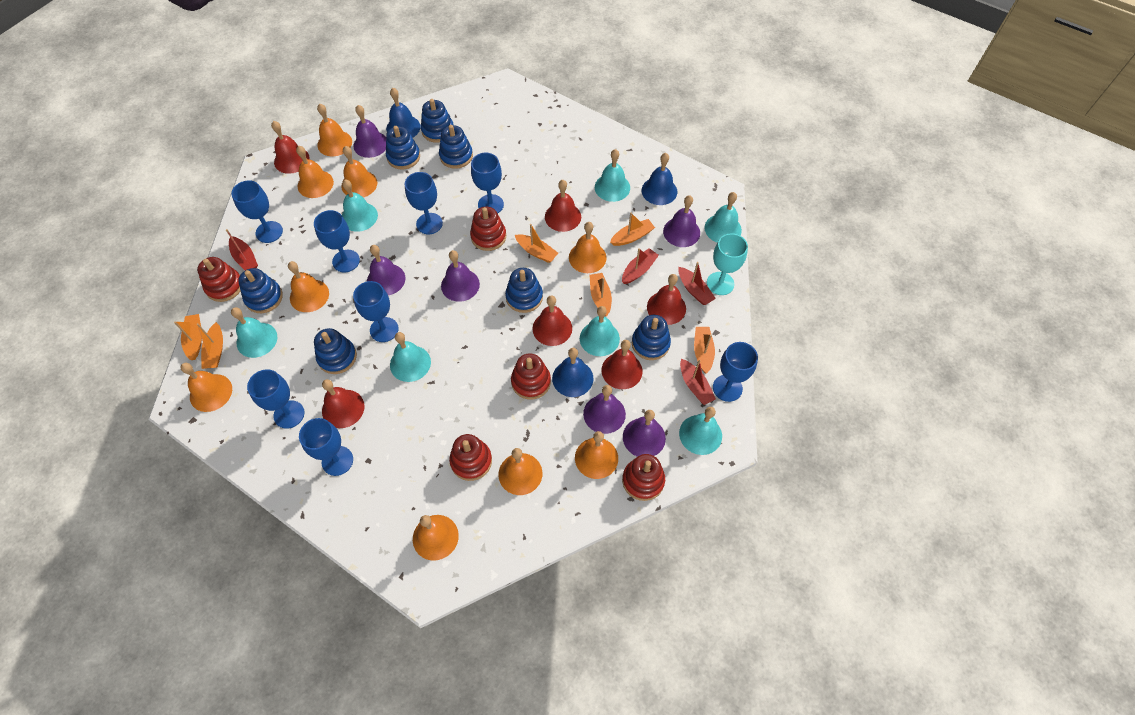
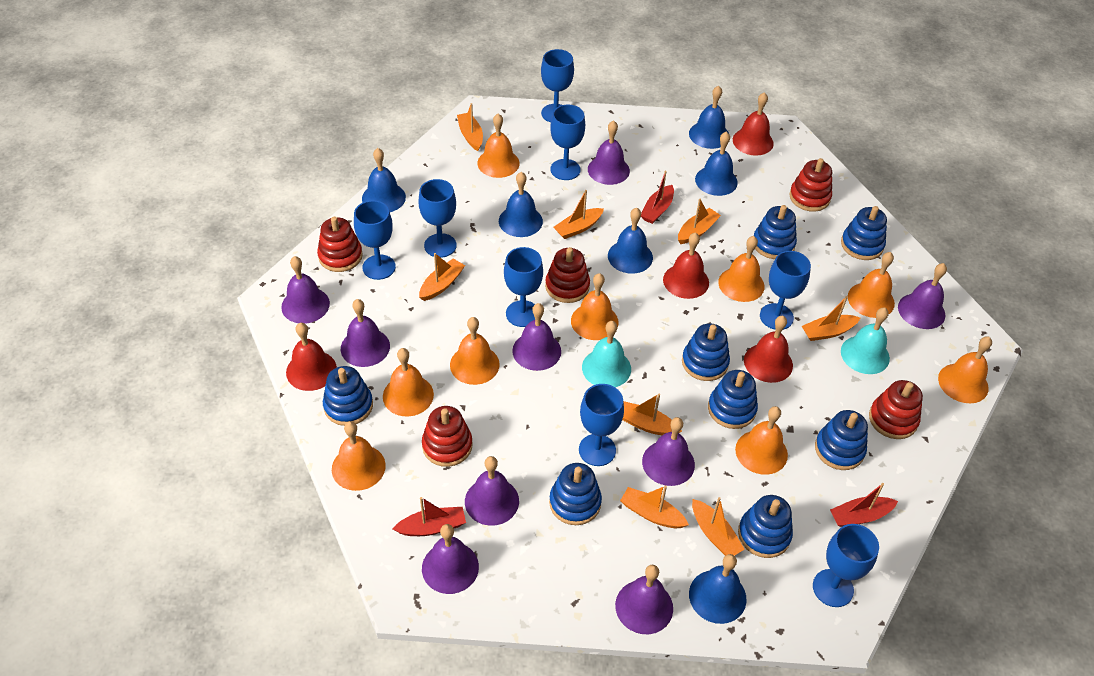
blue bell: [386,88,421,138] [552,348,593,397] [642,153,677,205] = 3 -> [362,148,406,212] [499,172,543,237] [608,208,653,274] [689,86,729,149] [689,554,747,624] [695,131,738,196] = 6
blue stacking toy: [238,268,283,313] [314,328,357,374] [386,126,420,169] [421,99,453,143] [439,125,473,169] [505,268,543,313] [632,315,671,360] = 7 -> [323,366,373,426] [549,463,602,525] [682,323,730,381] [708,370,758,429] [738,495,793,558] [754,205,797,259] [815,410,868,470] [841,206,887,260] = 8
orange boat: [174,314,202,360] [197,322,223,369] [515,224,558,263] [590,273,612,317] [610,213,655,246] [694,327,715,374] = 6 -> [419,253,465,301] [457,103,483,151] [553,190,604,239] [620,485,689,528] [622,394,682,435] [678,199,721,244] [692,497,745,556] [802,296,860,341] = 8
purple bell: [354,105,386,158] [367,245,405,296] [441,250,480,302] [583,385,626,434] [623,410,666,457] [663,195,700,247] = 6 -> [281,256,330,324] [341,299,390,367] [422,524,479,594] [465,456,519,526] [512,303,561,371] [588,120,630,185] [615,565,673,634] [642,417,695,486] [898,263,947,329] = 9
red bell: [271,121,310,174] [322,379,364,428] [532,295,572,346] [545,180,581,232] [602,340,643,389] [647,274,686,325] = 6 -> [286,323,337,391] [663,232,709,299] [733,92,774,156] [744,316,793,383] = 4
red boat: [226,229,258,270] [622,248,659,284] [678,262,716,305] [680,359,716,405] = 4 -> [393,497,466,536] [641,171,674,224] [830,483,898,527] = 3
turquoise bell: [231,307,277,358] [342,180,378,232] [390,332,431,382] [580,306,620,356] [595,149,630,202] [679,407,722,455] [704,192,742,243] = 7 -> [582,321,631,387] [841,308,890,374] = 2
turquoise goblet: [707,233,748,295] = 1 -> none = 0

